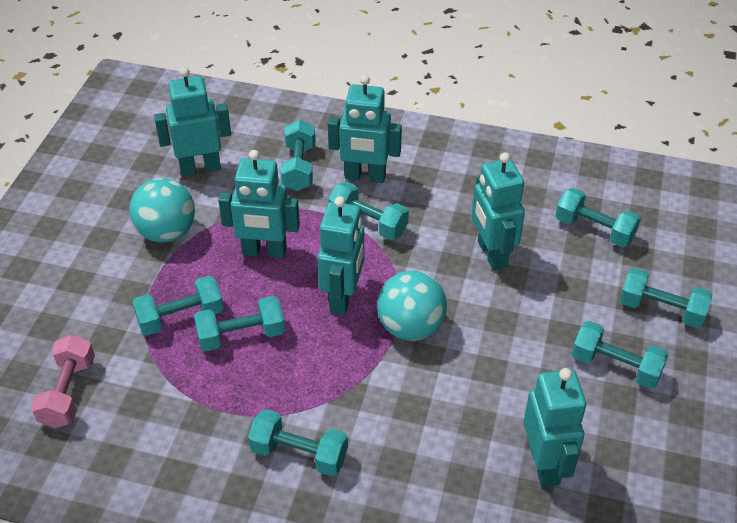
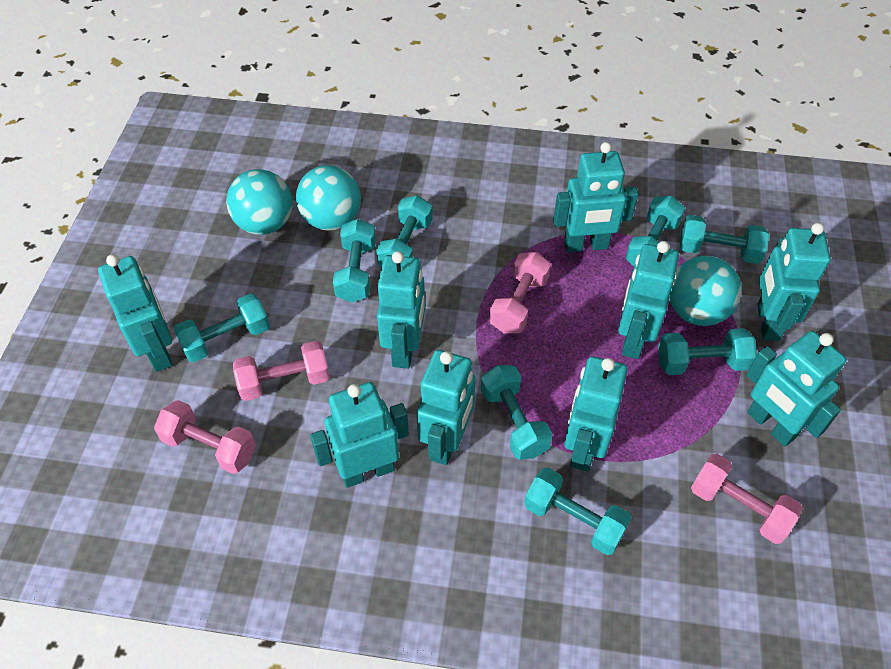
pink dumbbell: [31,334,95,428] = 1 -> [154,400,256,474] [233,341,330,401] [489,252,551,333] [691,454,803,544] = 4
turquoise ball: [129,178,195,243] [377,271,447,341] = 2 -> [226,169,293,235] [296,165,361,231] [669,256,742,326] = 3
turquoise robot: [154,67,231,176] [218,150,300,258] [317,196,364,315] [328,75,402,183] [472,153,525,270] [523,368,586,487] = 6 -> [98,254,172,372] [310,382,409,488] [377,251,425,369] [417,350,476,465] [553,142,638,253] [564,356,628,471] [618,241,679,359] [746,331,846,447] [757,223,830,341] = 9

